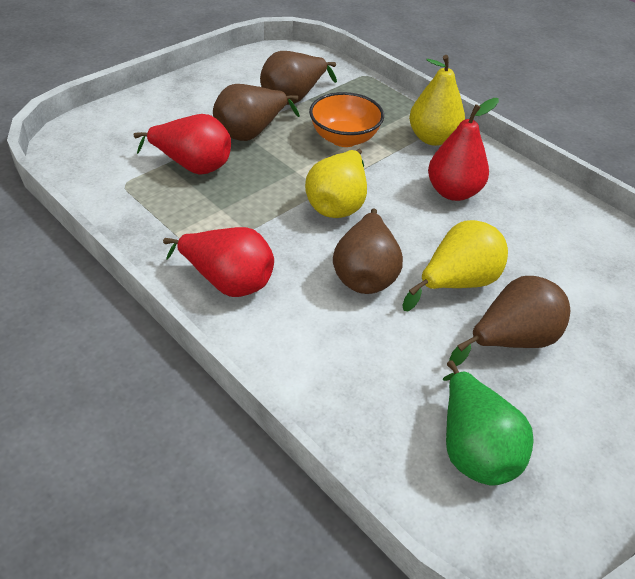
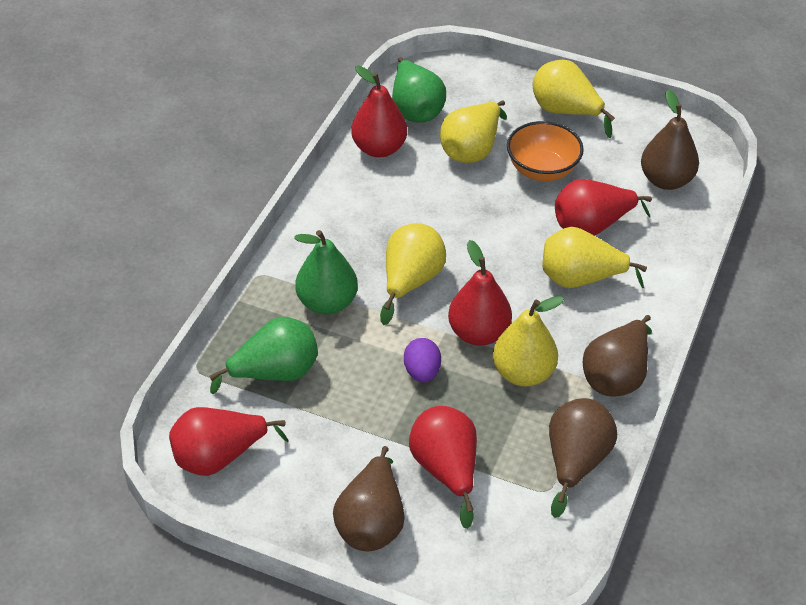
green pear: [443,360,533,486] = 1 -> [209,317,318,394] [294,230,358,315] [392,57,446,123] = 3
purple egg: none = 0 -> [404,338,441,382] = 1
red pear: [134,114,231,175] [163,227,274,297] [428,98,499,201] = 3 -> [169,407,289,476] [351,65,407,158] [409,406,477,529] [448,240,512,346] [555,179,652,236] = 5
yellow pear: [305,149,367,218] [402,220,508,311] [409,55,465,146] = 3 -> [380,223,446,325] [440,100,507,163] [493,296,564,386] [533,60,615,138] [542,227,647,288] = 5

